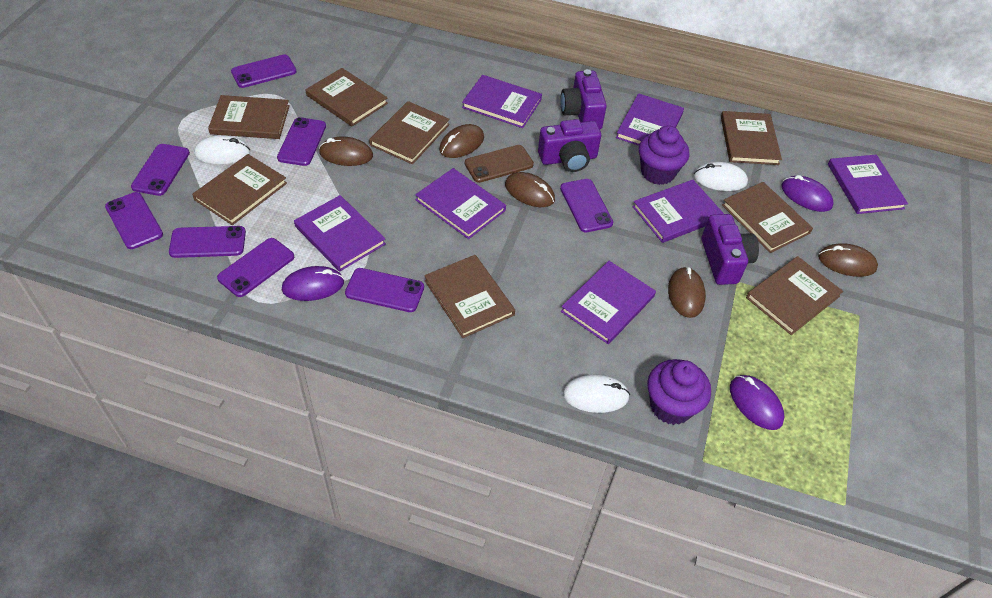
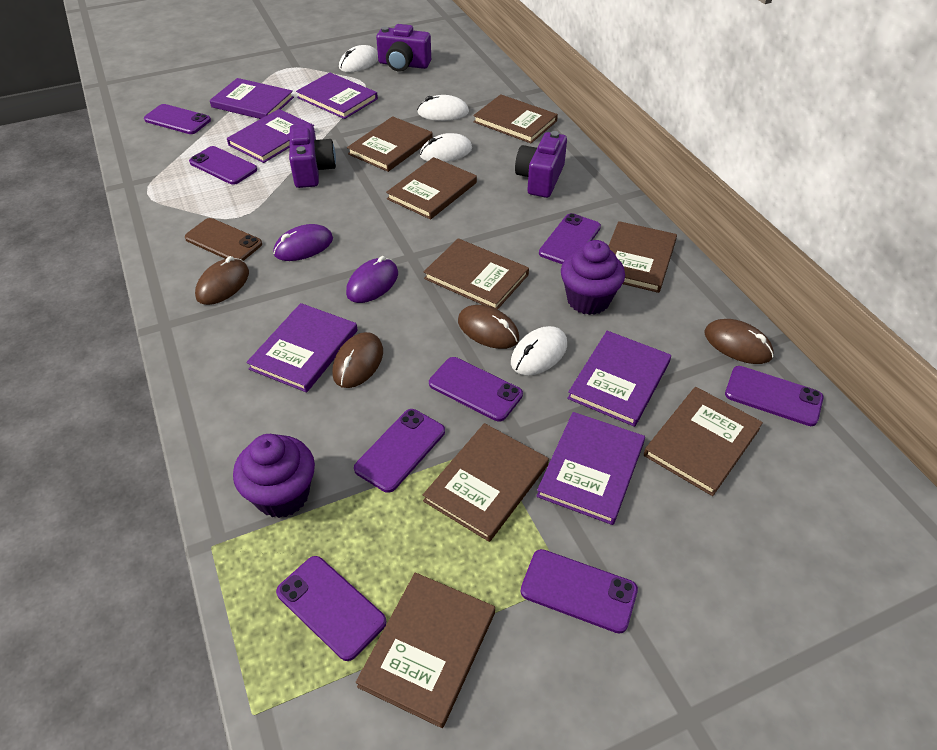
brown mouse: [319,136,373,166] [439,124,484,158] [505,172,555,207] [668,267,706,318] [818,243,878,277] = 5 -> [195,256,249,305] [332,332,383,388] [458,305,519,349] [704,319,774,364] = 4
purple book: [294,195,386,272] [415,168,506,239] [462,75,542,128] [561,261,656,344] [616,93,684,146] [632,180,724,243] [828,155,908,214] = 7 -> [210,78,294,119] [227,109,314,163] [246,303,358,393] [296,73,378,119] [536,412,645,525] [567,331,671,427] = 6
purple mouse: [282,266,344,301] [730,375,785,430] [781,175,834,212] = 3 -> [273,224,333,261] [346,256,398,303] = 2
white mouse: [194,135,250,164] [563,375,630,413] [694,162,748,191] = 3 -> [339,45,378,72] [417,95,469,121] [420,133,472,162] [511,326,567,375] = 4

